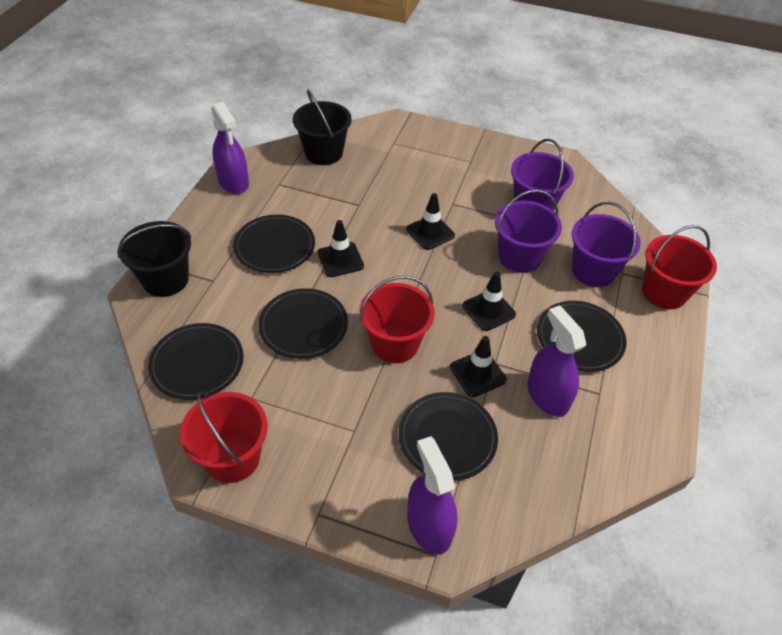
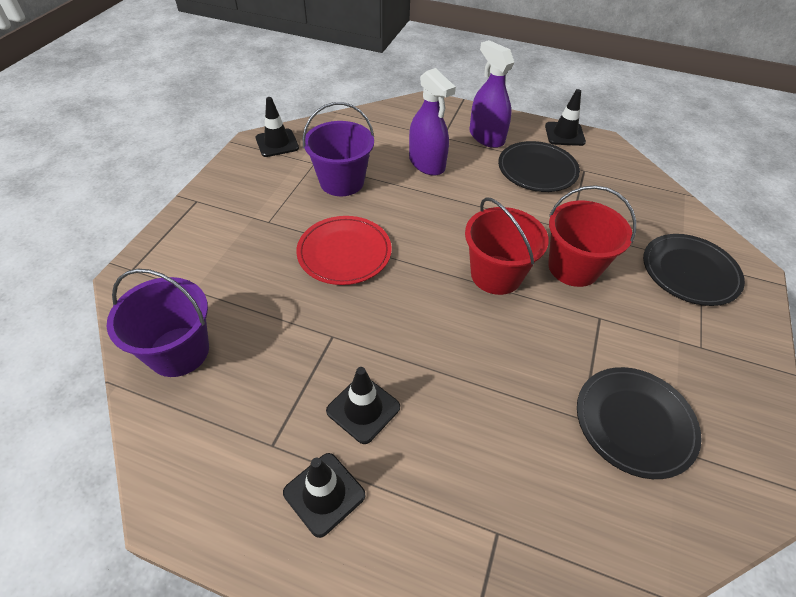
black bucket: [117,221,191,297] [293,89,352,165] = 2 -> none = 0
black plate: [148,323,244,400] [233,215,315,273] [258,288,348,359] [399,392,498,481] [537,301,627,372] = 5 -> [498,141,580,192] [577,367,702,479] [643,234,745,306] = 3
purple bucket: [495,190,562,273] [511,139,574,211] [572,202,641,287] = 3 -> [107,269,209,377] [302,102,374,196] = 2
purple spray bottle: [211,102,249,194] [407,436,457,555] [527,305,586,417] = 3 -> [409,68,456,176] [470,40,514,148] = 2
red bucket: [180,391,268,483] [360,276,435,363] [642,225,717,309] = 3 -> [465,197,549,295] [548,185,636,287] = 2
red plate: none = 0 -> [296,216,392,285] = 1

